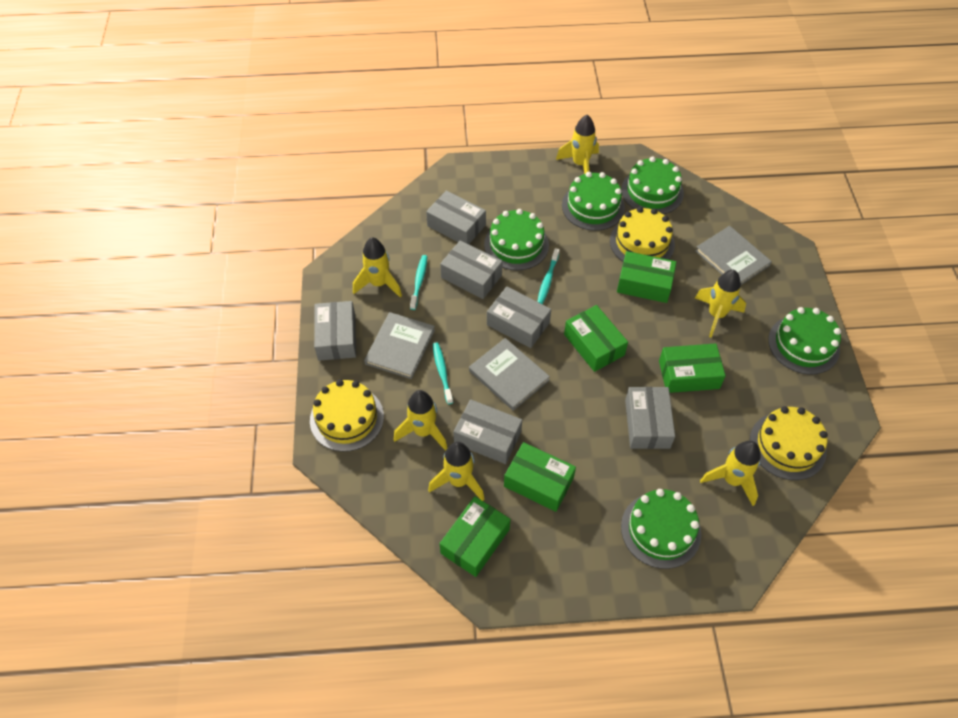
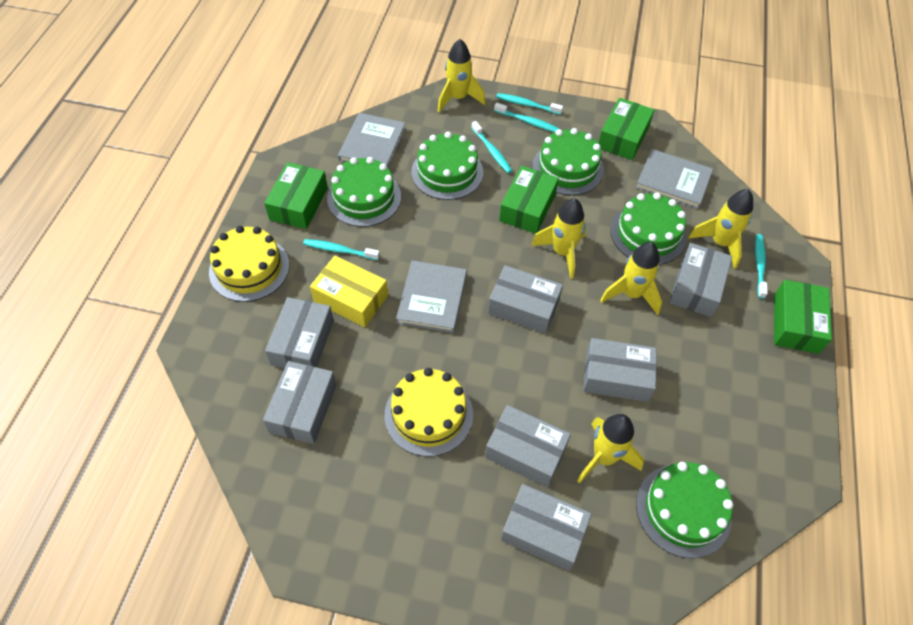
green box: [440,496,510,577] [504,442,576,512] [564,305,628,372] [617,251,676,303] [659,343,726,393] = 5 -> [264,162,328,229] [499,166,559,234] [598,98,654,160] [774,280,832,354] = 4
grey box: [314,301,356,361] [426,190,486,244] [440,240,503,299] [454,399,522,464] [487,287,551,348] [625,387,675,449] = 6 -> [263,361,337,444] [265,297,334,368] [485,405,571,487] [488,265,563,334] [501,484,592,571] [583,338,657,402] [669,243,732,317] = 7
turquoise toothbrush: [410,255,427,310] [433,343,453,404] [537,248,560,304] = 3 -> [303,239,380,260] [471,121,512,173] [494,102,559,132] [496,93,563,115] [755,234,768,299] = 5
yellow box: none = 0 -> [310,256,388,327] = 1
yellow cake: [310,379,384,452] [610,207,675,262] [750,406,828,480] = 3 -> [209,226,289,302] [384,368,473,457] = 2
yellow rocket: [353,237,402,298] [394,390,447,451] [428,442,485,501] [556,115,599,174] [695,270,746,338] [700,441,761,506] = 6 -> [437,39,485,112] [531,198,586,279] [577,414,644,483] [600,242,662,315] [688,189,753,269] = 5

